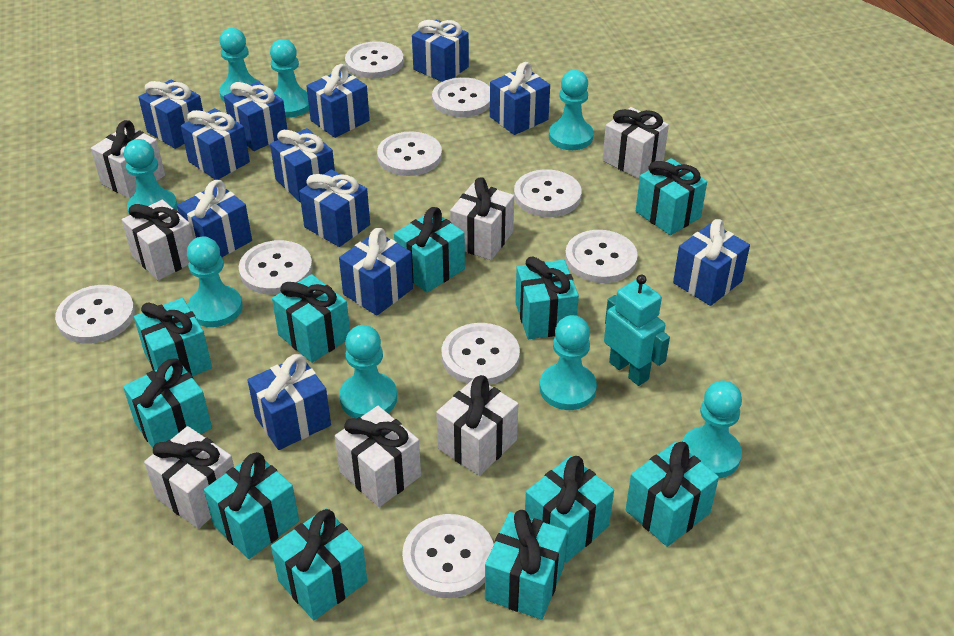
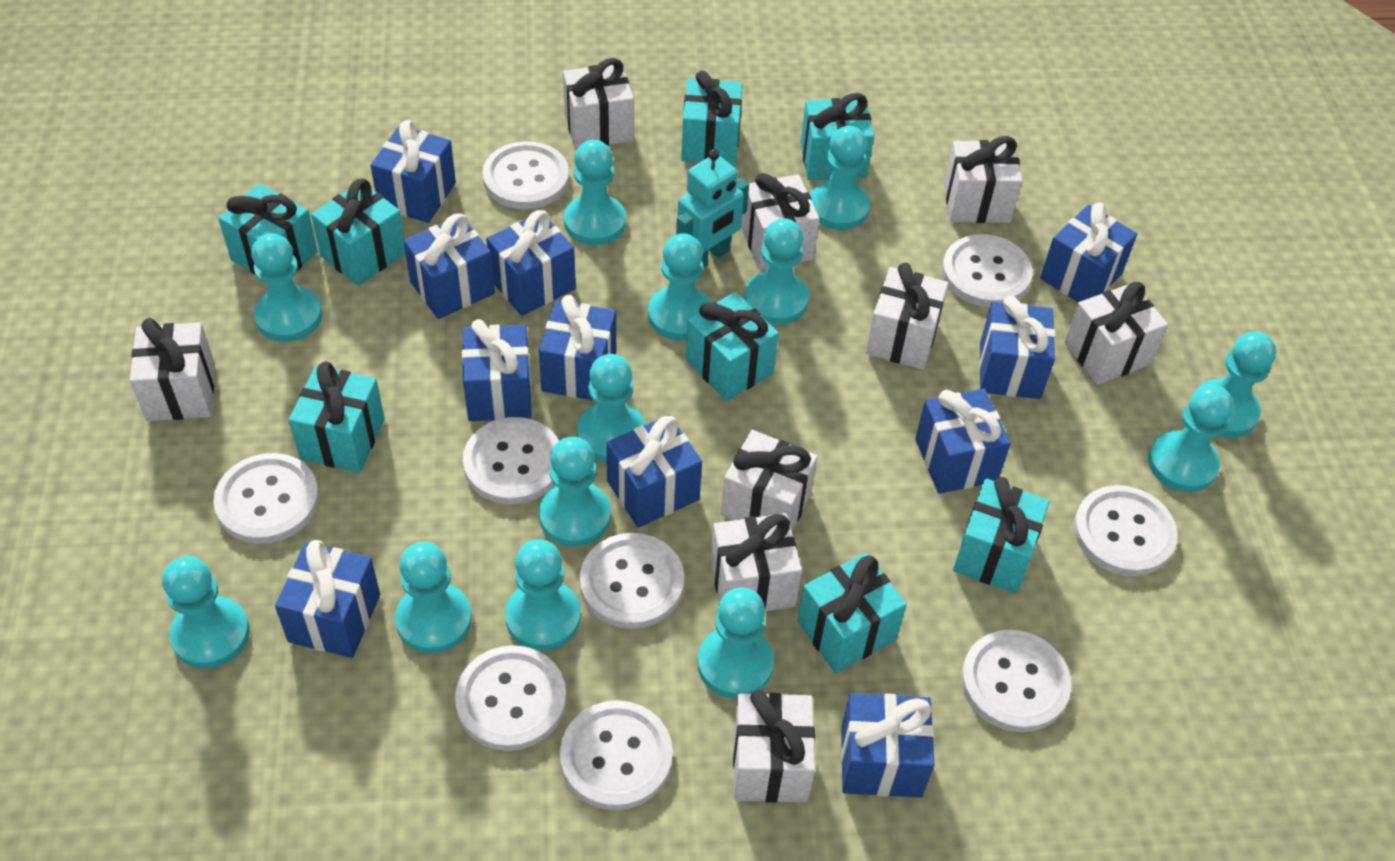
blue gift: [138,80,203,149] [177,180,252,257] [181,108,250,180] [224,81,287,151] [247,354,331,450] [270,128,335,202] [299,169,370,247] [306,64,370,138] [339,228,413,316] [412,20,469,82] [490,62,550,135] [673,219,750,306] = 12 -> [275,540,380,658] [370,120,456,223] [404,214,495,319] [462,319,532,421] [486,210,576,316] [539,295,616,400] [607,415,702,528] [841,693,934,798] [915,389,1011,494] [979,296,1055,399] [1040,202,1137,302] = 11
turquoise gift: [123,358,212,448] [134,298,212,376] [204,452,299,559] [271,508,367,620] [272,274,350,363] [394,207,465,293] [485,510,567,620] [515,257,579,339] [525,456,614,563] [626,442,719,547] [636,158,707,235] = 11 -> [218,183,318,274] [289,361,385,473] [311,179,406,286] [681,70,743,165] [686,292,778,401] [797,553,907,673] [801,93,874,180] [953,477,1050,594] = 8
turquoise pawn: [124,139,177,215] [187,237,242,327] [219,28,260,102] [270,39,309,118] [339,325,397,419] [540,315,597,410] [549,70,594,150] [682,381,742,478] = 8 -> [162,556,250,669] [251,233,322,342] [395,542,472,654] [505,539,581,651] [539,437,611,547] [564,140,626,245] [577,354,645,463] [648,233,711,340] [697,587,774,699] [745,218,809,325] [810,126,870,230] [1148,385,1234,492] [1195,331,1276,438] = 13
white gift: [91,120,165,199] [122,200,193,281] [144,426,234,529] [335,406,421,507] [436,375,518,476] [450,177,514,260] [602,107,669,179] = 7 -> [130,318,215,421] [563,58,634,150] [710,513,802,611] [721,430,818,531] [733,690,815,803] [741,173,819,270] [866,263,948,370] [944,136,1022,223] [1064,282,1168,385] = 9

